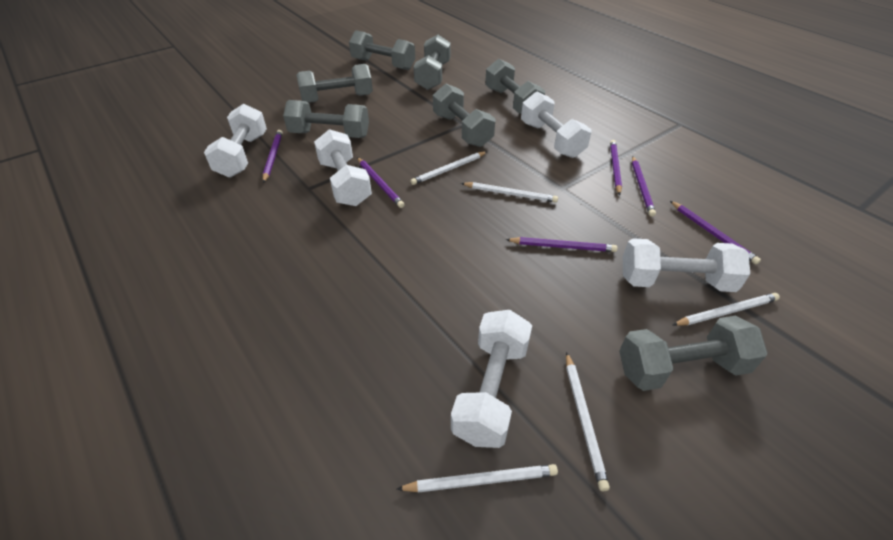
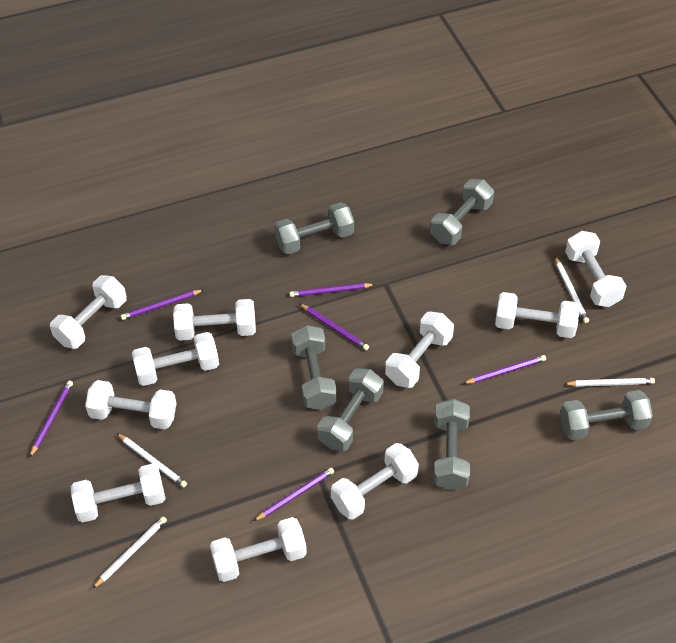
grey dumbbell: [283,100,369,138] [297,64,373,103] [349,30,415,70] [414,35,451,90] [433,84,495,147] [485,59,545,114] [619,316,768,391] = 7 -> [274,202,354,254] [291,325,337,410] [317,368,384,451] [430,179,494,245] [433,399,470,490] [560,390,653,440] = 6
white dumbbell: [204,104,267,178] [314,129,372,206] [451,310,532,448] [521,92,591,158] [623,238,750,292] = 5 -> [50,275,127,349] [71,463,166,523] [85,380,176,429] [132,332,219,386] [173,299,256,341] [210,517,307,582] [331,443,419,520] [385,312,454,388] [495,292,580,338] [565,231,626,307] = 10
white pencil: [397,464,558,493] [410,151,487,185] [461,182,558,203] [566,352,610,491] [673,293,780,326] = 5 -> [92,516,167,589] [117,433,187,488] [555,256,589,323] [565,378,655,387] = 4

